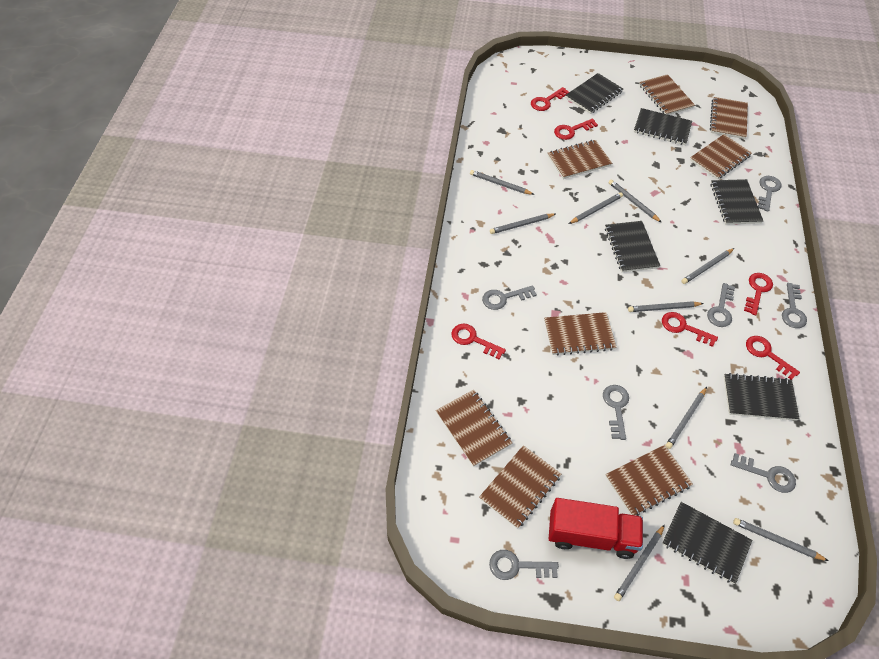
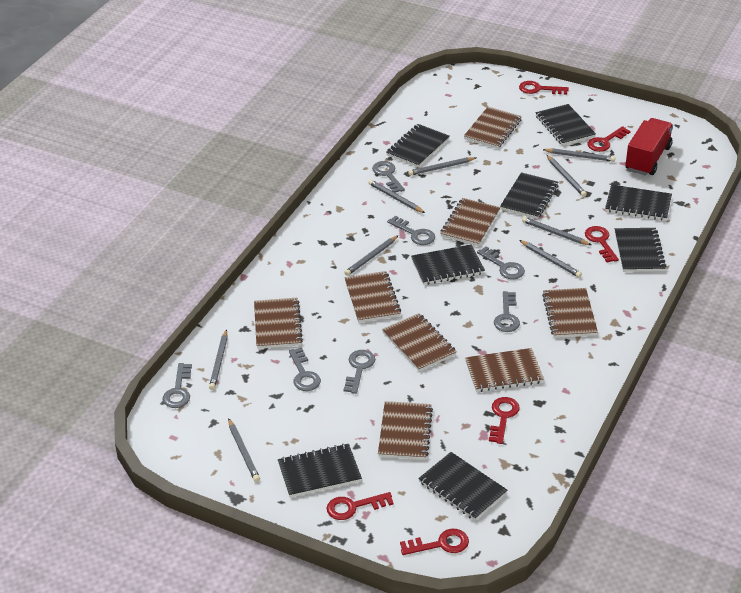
black notebook: [566,73,623,114] [605,221,660,272] [634,108,692,145] [662,502,752,584] [711,179,763,225] [724,373,800,421] = 6 -> [278,444,362,497] [386,124,450,167] [411,244,485,285] [418,452,507,520] [500,172,558,219] [536,104,596,146] [605,184,672,221] [615,228,666,272] = 8

